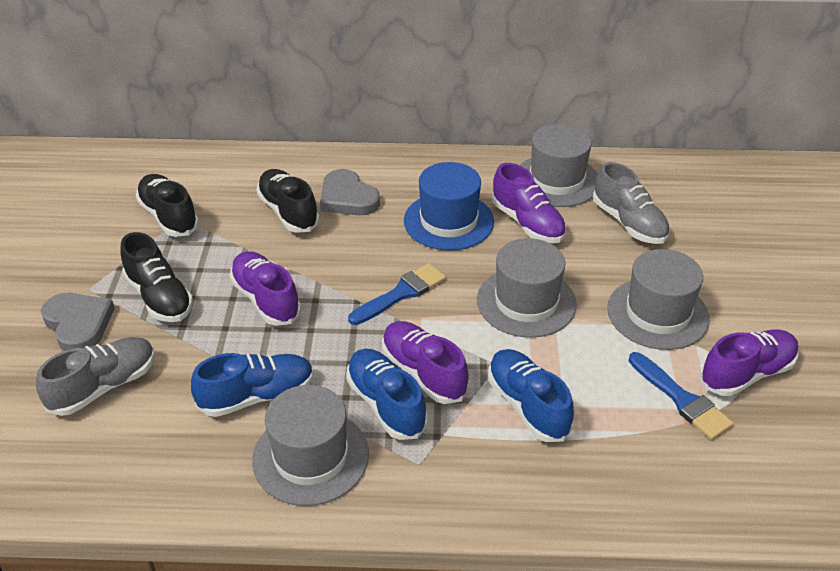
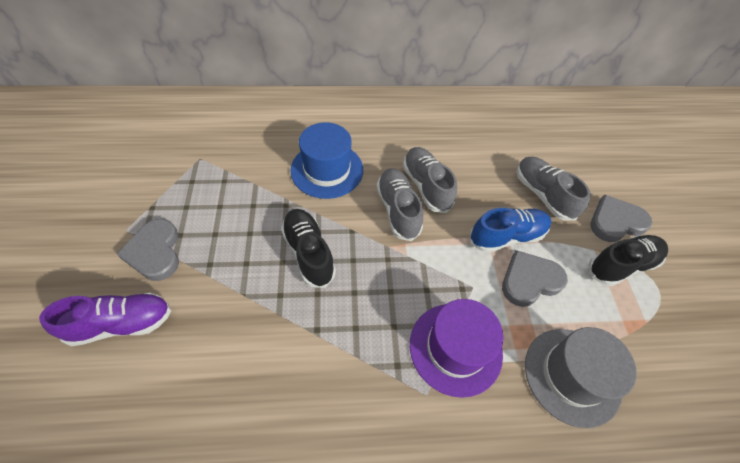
black shoe: [120,232,193,322] [136,174,199,237] [256,169,320,233] = 3 -> [281,209,336,288] [588,235,668,286] = 2
blue brush: [348,263,446,325] [629,352,733,440] = 2 -> none = 0
blue shoe: [191,353,314,417] [346,349,428,440] [488,349,574,442] = 3 -> [470,208,551,253] = 1
grey hat: [252,385,369,506] [477,238,577,338] [520,124,598,207] [607,249,710,350] = 4 -> [525,327,637,428] = 1
grey heart: [41,293,115,351] [320,169,380,216] = 2 -> [117,219,179,281] [502,250,568,307] [590,194,652,242] = 3
grey shoe: [36,337,155,416] [593,162,670,244] = 2 -> [376,168,423,241] [403,147,457,213] [517,157,591,221] = 3
purple hat: none = 0 -> [410,299,503,398] = 1
purple shoe: [229,251,301,326] [382,321,469,404] [492,163,567,243] [700,330,799,396] = 4 -> [39,293,171,346] = 1

